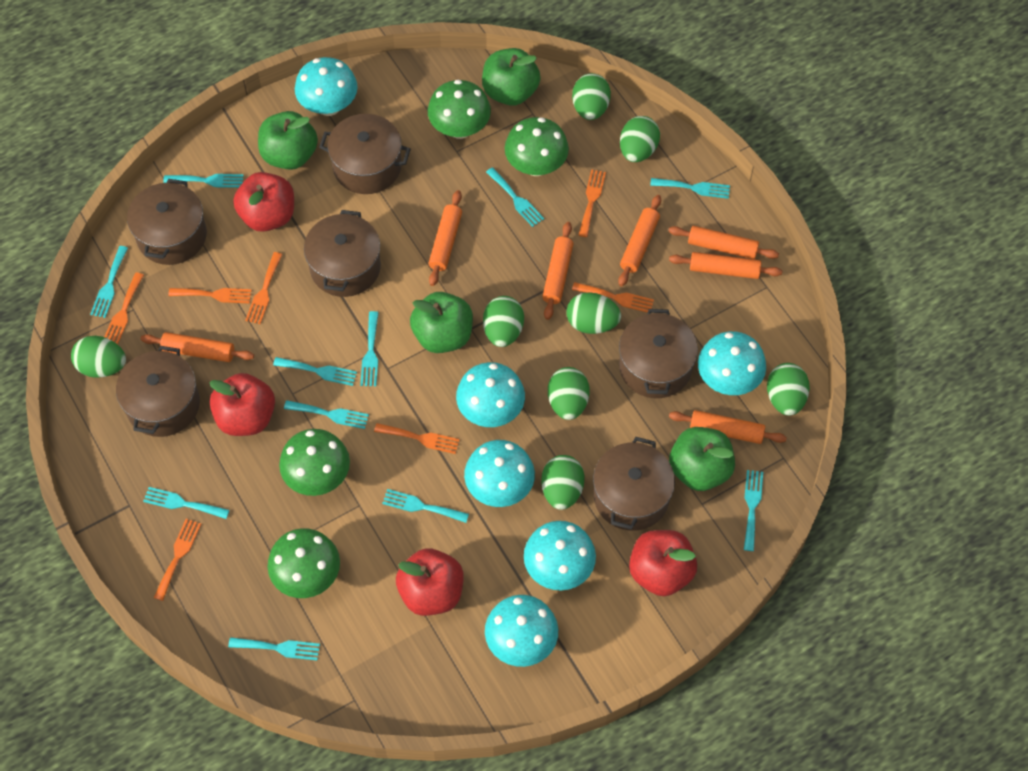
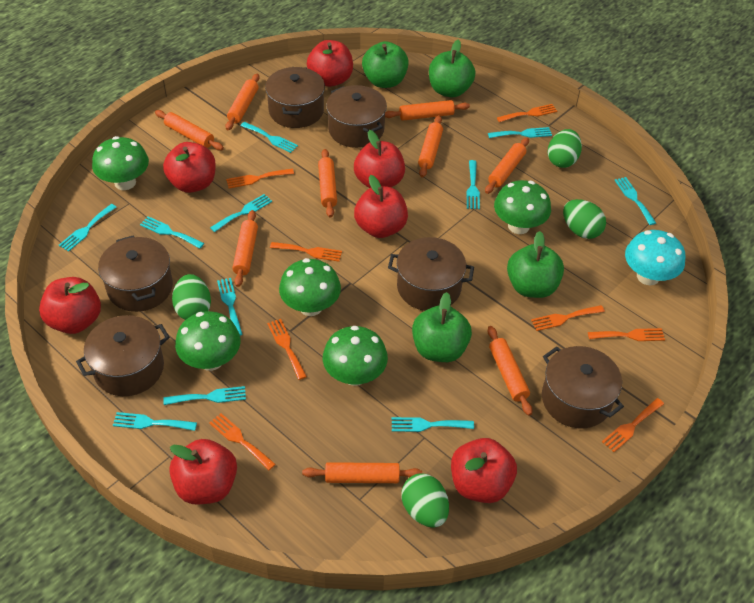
green egg: [71,336,126,378] [483,296,524,347] [541,455,585,510] [548,367,590,420] [566,292,621,334] [572,73,611,120] [620,116,660,162] [767,363,810,415] = 8 -> [172,274,211,320] [402,473,449,528] [548,129,582,168] [563,199,606,239] = 4
green mushroom: [268,528,340,598] [279,429,350,496] [428,80,491,139] [505,117,569,176] = 4 -> [92,136,149,190] [175,311,240,371] [279,258,341,316] [323,326,388,386] [494,180,551,234] = 5
orange fork: [104,273,144,344] [154,519,201,601] [168,288,252,304] [245,252,283,324] [374,423,460,454] [572,282,654,313] [579,169,606,237] = 7 -> [209,413,276,471] [226,168,294,188] [267,319,307,380] [270,242,342,262] [497,104,557,122] [531,305,605,331] [588,328,665,341] [602,398,664,452] = 8
orange rolling pin: [141,332,254,362] [429,190,462,286] [542,222,573,320] [618,195,661,287] [668,226,779,259] [669,252,782,279] [669,410,787,444] = 7 -> [155,110,224,150] [225,73,260,130] [232,210,258,287] [302,462,422,483] [318,149,337,218] [385,100,470,121] [418,115,443,177] [485,137,529,194] [488,326,533,416] = 9
red apple: [209,373,275,436] [233,172,294,232] [396,549,464,616] [629,530,697,596] = 4 -> [39,277,101,334] [163,142,216,193] [169,439,237,505] [307,40,353,87] [354,130,405,188] [354,175,408,238] [451,438,517,503] = 7
turquoise mushroom: [295,57,358,116] [456,362,525,427] [464,440,535,507] [485,595,558,667] [524,521,596,590] [698,331,766,395] = 6 -> [625,230,685,285] = 1

